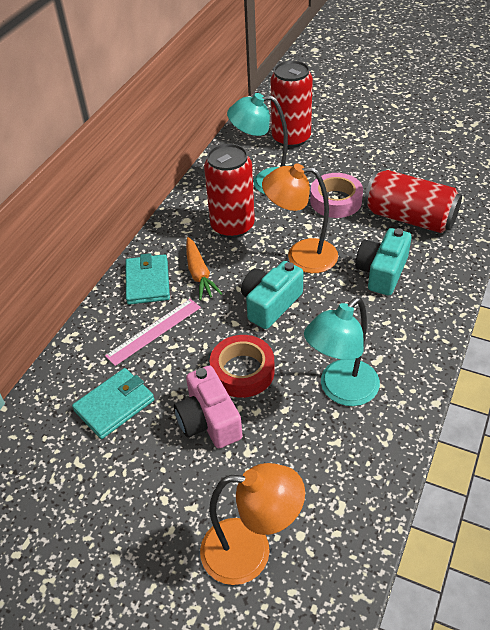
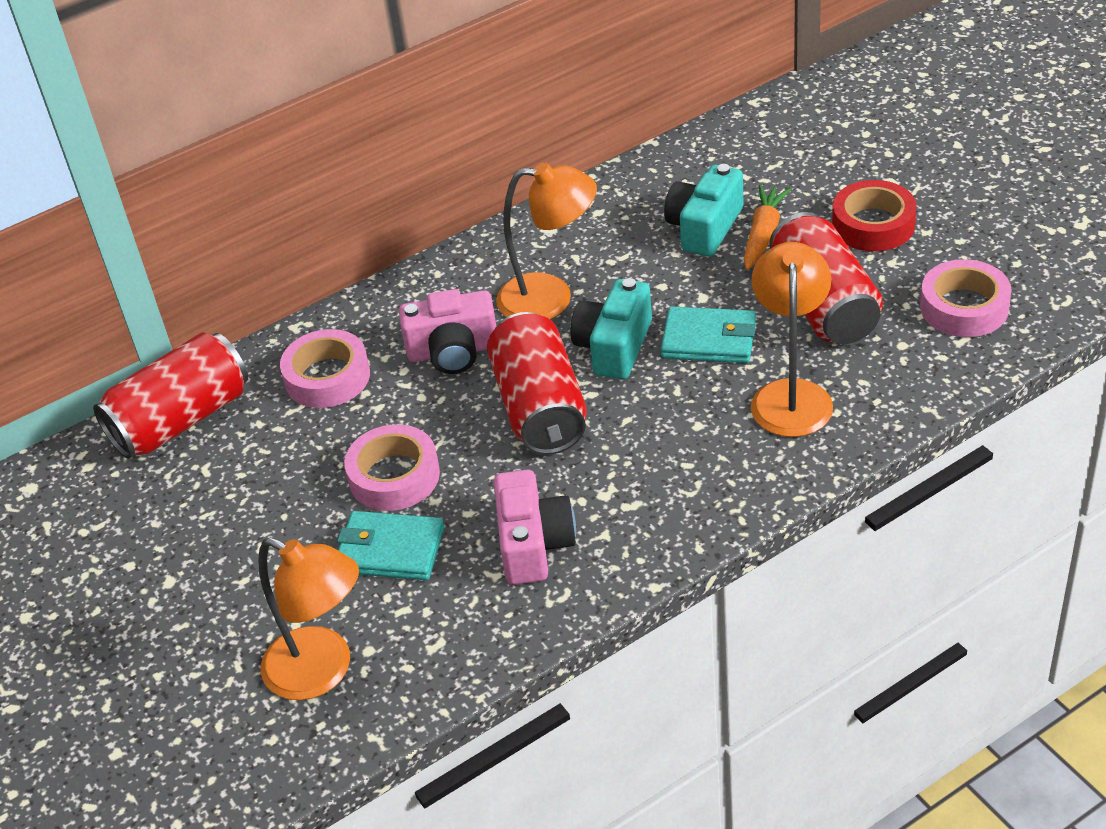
orange lamp: [200,463,305,585] [262,163,338,273] = 2 -> [258,537,359,700] [496,162,597,320] [751,242,833,437] = 3
pink camera: [174,366,243,448] = 1 -> [399,289,496,374] [494,470,576,585] = 2
pink ruler: [105,299,201,366] = 1 -> none = 0
pink tape: [310,173,363,218] = 1 -> [280,329,370,408] [344,424,440,511] [920,259,1012,337] = 3
turquoise lamp: [227,93,288,195] [304,297,380,406] = 2 -> none = 0

